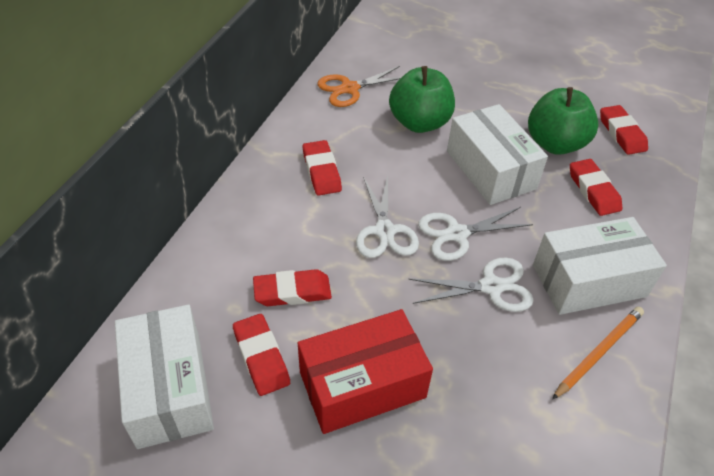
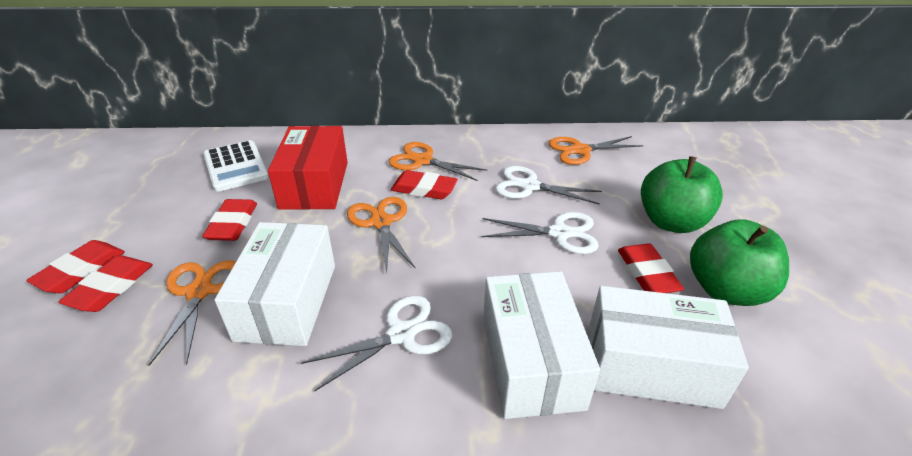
orange pencil: [552,307,644,400] = 1 -> none = 0
orange scissors: [317,66,402,107] = 1 -> [149,260,236,366] [347,197,415,273] [389,142,487,181] [548,136,643,165] = 4
white calculator: none = 0 -> [203,140,269,192] = 1

